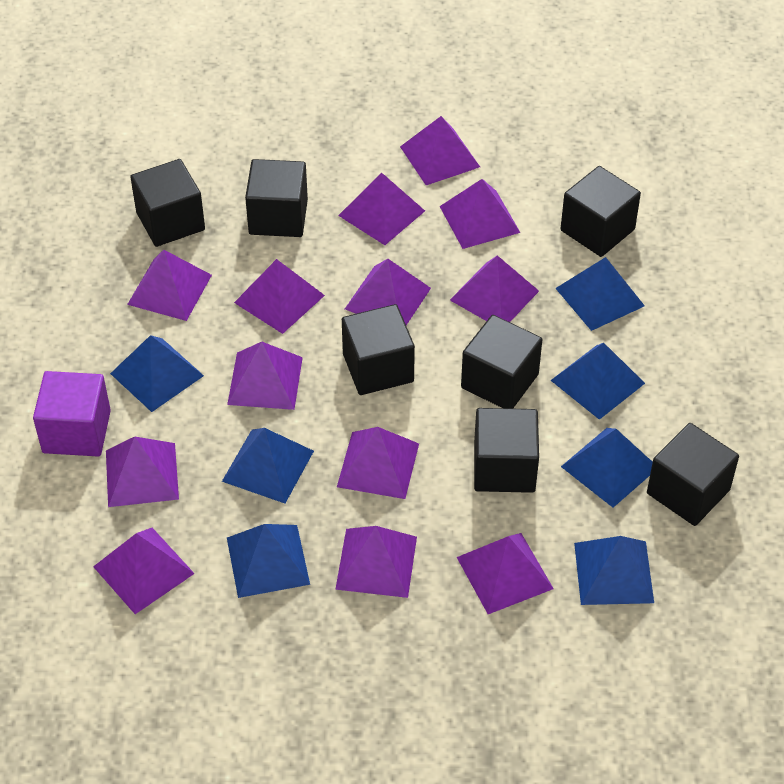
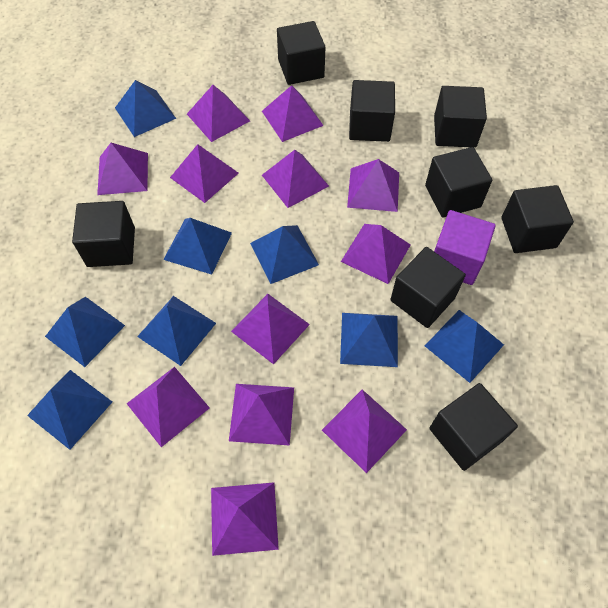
black cube: [130,159,205,247] [245,159,308,237] [342,304,415,395] [461,315,542,409] [474,408,539,493] [560,166,641,257] [647,423,739,526] = 7 -> [72,201,135,267] [277,21,326,85] [349,80,395,142] [391,247,466,328] [425,147,492,218] [429,383,518,471] [434,86,487,148] [501,185,574,253] = 8
blue pyramid: [110,335,204,412] [222,428,314,503] [227,524,310,598] [550,343,645,420] [555,257,645,331] [561,428,653,508] [574,536,654,605] = 7 -> [27,370,112,450] [45,297,125,367] [115,80,176,137] [137,296,216,366] [163,218,232,275] [250,225,319,284] [340,313,398,367] [425,310,504,383] = 8
purple pyramid: [93,528,195,614] [106,436,179,507] [127,250,212,321] [227,342,303,410] [234,259,325,334] [335,526,417,598] [337,427,419,499] [338,173,425,245] [345,259,431,325] [400,116,480,185] [439,179,520,249] [450,256,539,322] [457,533,554,614] = 13 -> [97,143,148,195] [126,367,210,447] [170,144,239,203] [187,85,250,142] [211,482,279,556] [229,384,294,445] [231,294,310,364] [262,85,324,142] [262,150,329,208] [322,389,407,473] [341,224,410,284] [347,159,399,212] = 12

